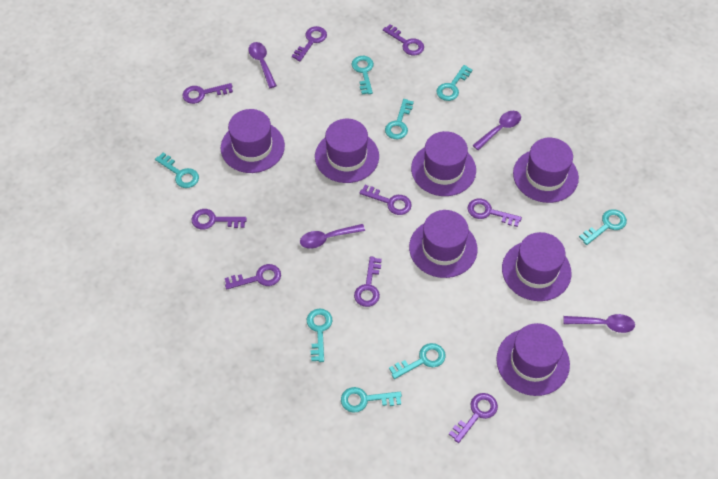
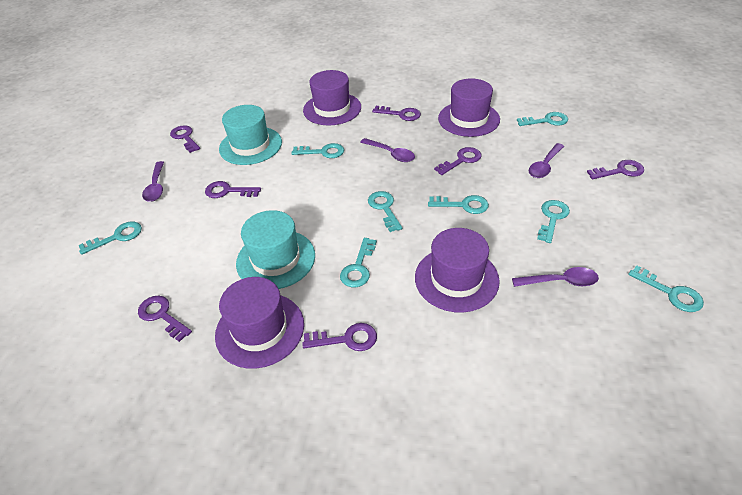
purple hat: [221,109,285,173] [315,119,379,183] [409,210,478,278] [411,131,476,196] [496,323,570,396] [502,232,571,301] [513,138,579,203] = 7 -> [215,277,304,369] [303,70,361,125] [415,228,500,313] [438,78,500,137] = 4
purple key: [182,83,233,104] [192,209,247,230] [225,264,281,289] [292,26,327,61] [354,256,382,307] [359,185,412,215] [383,24,424,55] [449,393,498,443] [468,198,522,227] = 9 -> [138,296,192,342] [170,125,200,153] [205,181,261,198] [302,323,377,351] [372,106,421,121] [434,147,481,175] [587,160,644,179] = 7
turquoise hat: none = 0 -> [219,105,282,165] [236,210,315,289] = 2

